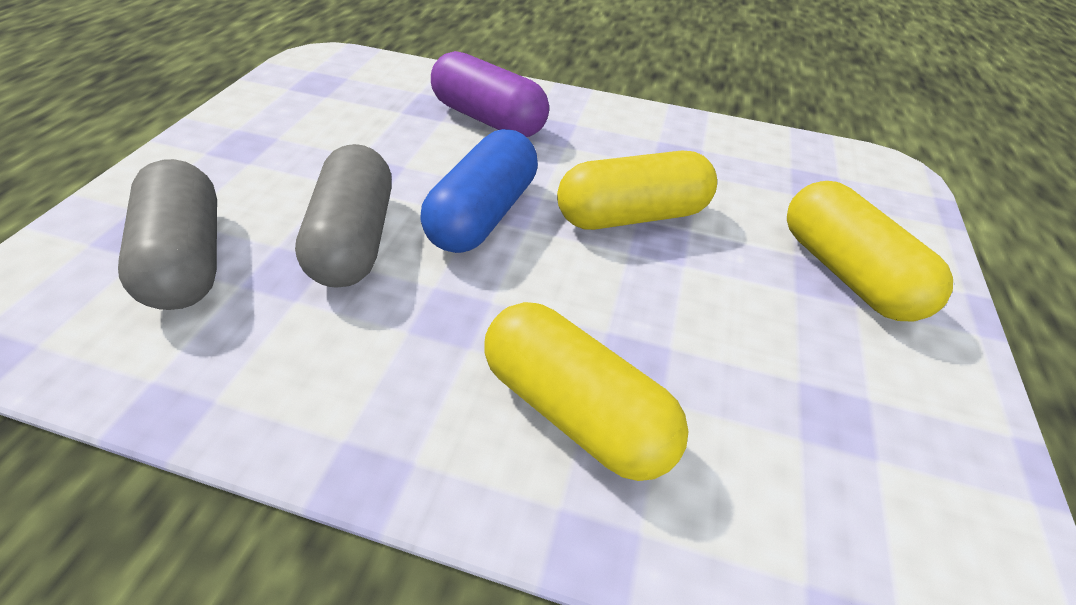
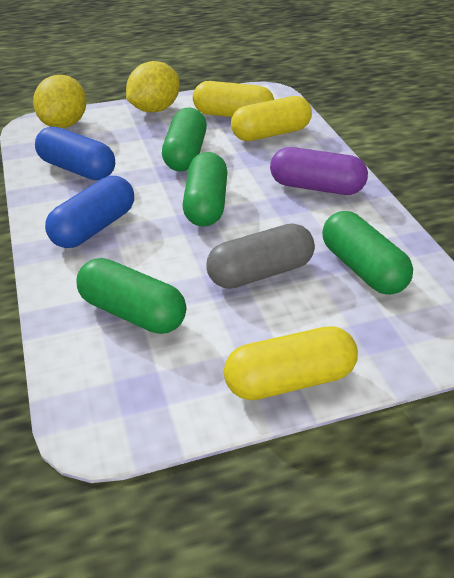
blue capsule: [420,129,538,253] = 1 -> [35,126,115,180] [45,176,134,248] = 2
green capsule: none = 0 -> [76,258,186,334] [162,108,207,171] [183,152,227,227] [322,211,413,295] = 4
grey capsule: [118,159,217,310] [295,144,392,288] = 2 -> [206,223,315,289] = 1
yellow lemon: none = 0 -> [33,75,87,128] [126,61,180,113] = 2

